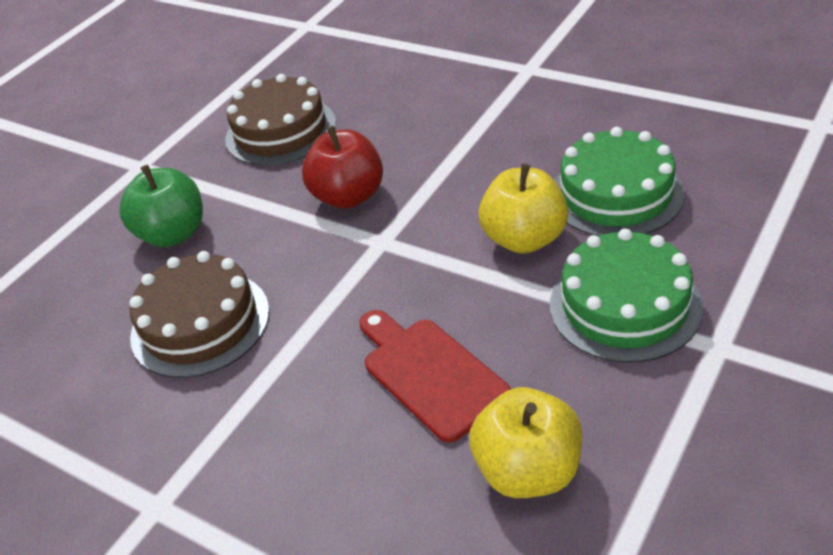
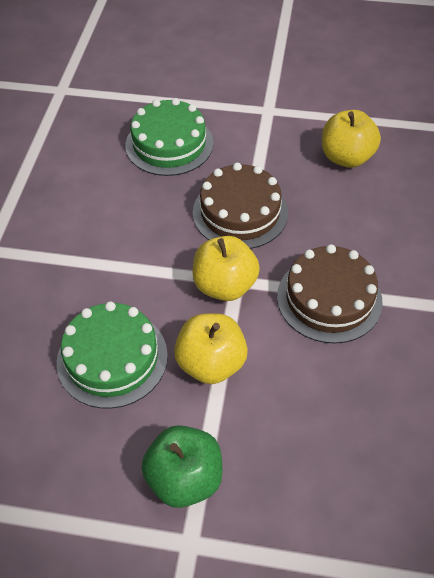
red apple: [302,126,383,209] = 1 -> none = 0
red cutting board: [359,310,511,443] = 1 -> none = 0
yellow apple: [469,387,582,498] [479,163,568,254] = 2 -> [174,313,248,384] [192,236,260,301] [322,110,381,168] = 3

